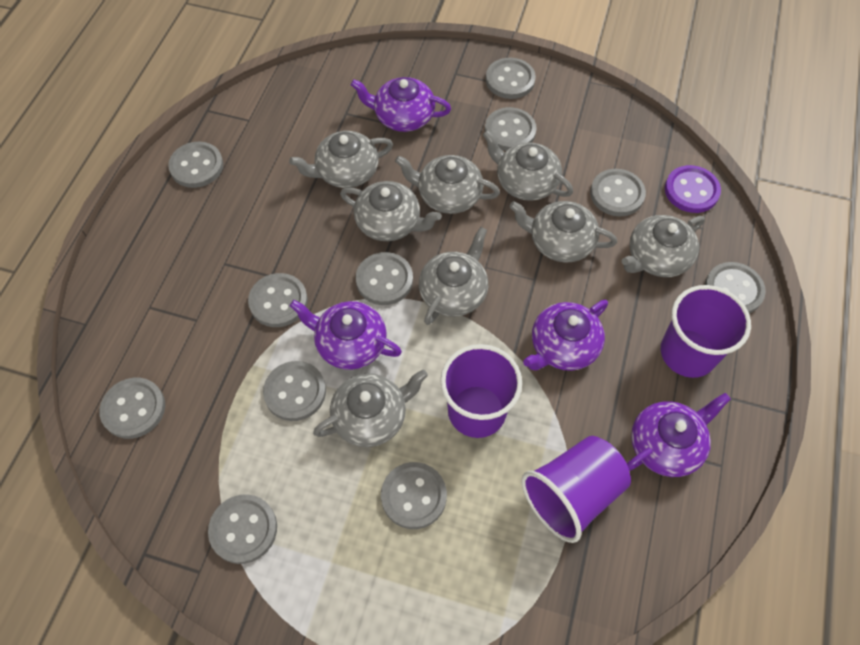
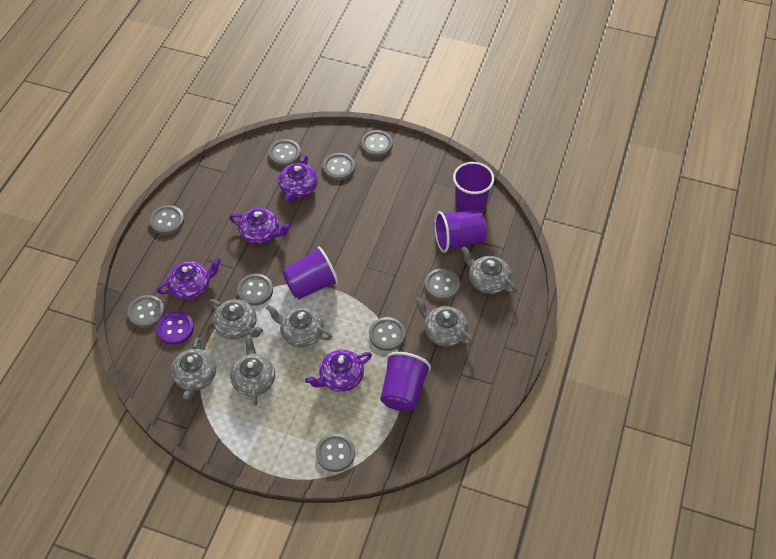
grey button: [99,378,165,439] [168,142,223,188] [208,494,277,564] [248,273,308,327] [263,361,326,421] [356,252,413,305] [381,462,447,529] [485,107,537,151] [486,58,536,99] [590,169,646,217] [705,262,766,314] = 11 -> [128,295,165,328] [150,205,184,235] [237,274,273,306] [268,139,301,166] [316,433,355,472] [323,153,355,180] [361,130,393,157] [369,317,405,351] [425,269,460,300] = 9
grey teapot: [289,131,393,188] [313,369,428,447] [340,181,441,241] [395,155,500,214] [419,227,489,325] [483,130,573,201] [509,201,617,263] [622,215,705,277] = 8 -> [171,338,216,400] [209,299,263,339] [230,334,275,405] [266,305,332,347] [415,297,474,347] [461,246,517,294] = 6
purple cup: [440,344,522,438] [522,436,631,543] [661,285,751,378] = 3 -> [283,246,339,299] [380,352,431,412] [434,211,487,253] [453,162,494,213] = 4

